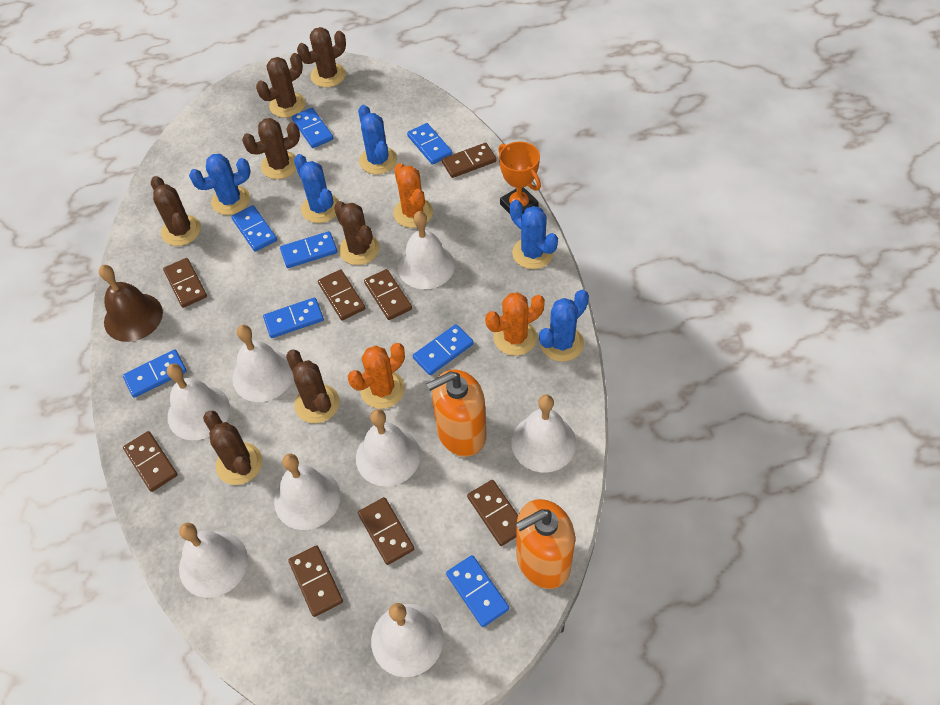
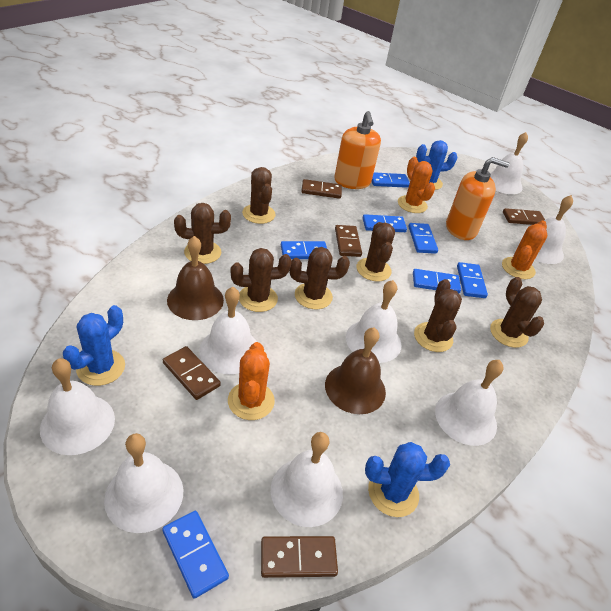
blue cactus: [189,154,251,215] [294,154,339,223] [358,105,397,174] [510,200,558,269] [539,290,589,362] = 5 -> [63,305,125,386] [365,442,450,517] [416,140,458,190] = 3
blue domino: [123,349,187,398] [231,205,277,252] [263,298,324,338] [280,231,337,268] [292,108,333,148] [407,123,453,165] [413,324,474,375] [446,555,509,627] = 8 -> [162,511,229,599] [281,241,327,259] [363,214,407,232] [372,172,410,188] [408,223,438,254] [413,269,461,294] [457,262,488,298] = 7
brown bell: [99,265,163,342] = 1 -> [167,236,224,320] [325,327,386,414] = 2
brown domino: [123,431,178,492] [163,258,207,308] [288,545,343,617] [318,269,365,320] [358,497,414,565] [364,269,412,320] [442,143,497,178] [467,480,518,546] = 8 -> [163,346,221,400] [261,536,338,578] [301,179,342,199] [335,225,362,257] [503,208,545,225] = 5
orange trophy: [499,141,541,214] = 1 -> none = 0

